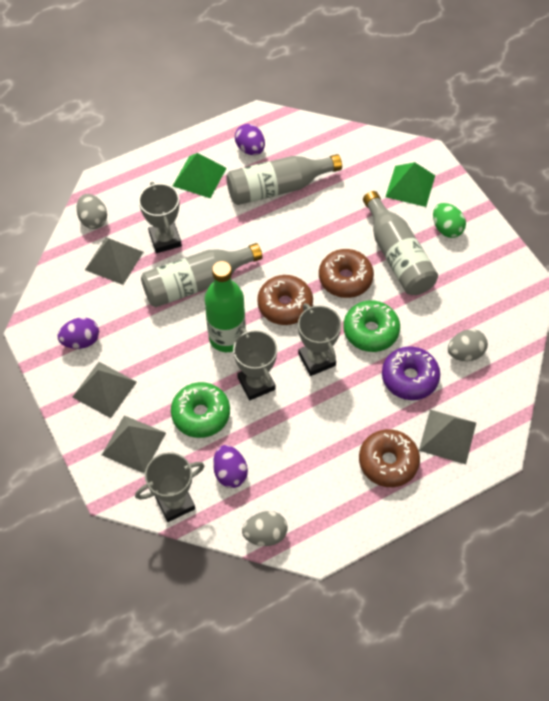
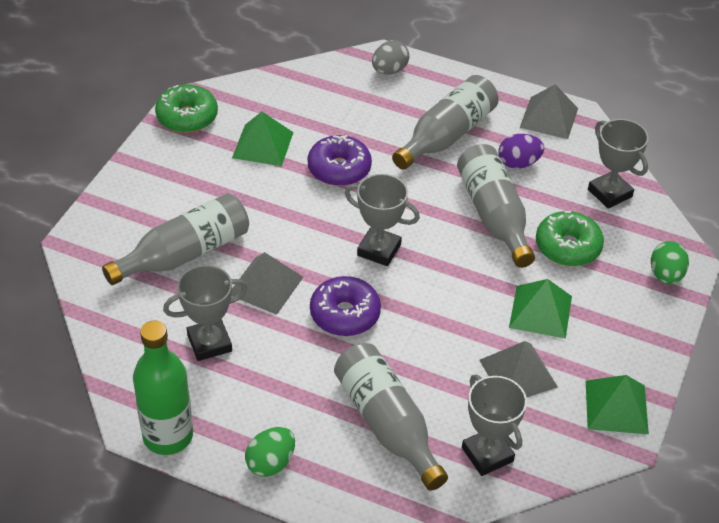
brown donut: [257,275,313,325] [319,249,374,298] [359,429,420,487] = 3 -> none = 0
green egg: [433,203,466,238] = 1 -> [245,427,295,477] [651,241,689,284] = 2
green pyramid: [173,153,226,198] [386,162,435,207] = 2 -> [232,112,294,166] [509,279,572,339] [586,375,649,434] = 3
grey bottle: [141,243,263,307] [226,154,342,205] [363,191,438,295] = 3 -> [102,193,249,285] [334,343,448,491] [392,75,499,170] [457,144,535,268] = 4
grey egg: [76,194,107,229] [242,511,288,546] [448,329,488,361] = 3 -> [372,40,409,74] = 1
grey pyramid: [72,362,137,418] [85,238,143,285] [102,415,166,473] [419,409,476,464] = 4 -> [232,252,303,315] [479,341,558,397] [520,85,578,139] = 3
purple donut: [382,346,440,400] = 1 -> [308,135,372,186] [310,276,381,336] = 2
purple egg: [57,317,99,349] [213,445,248,488] [235,124,265,155] = 3 -> [498,134,544,169] = 1

